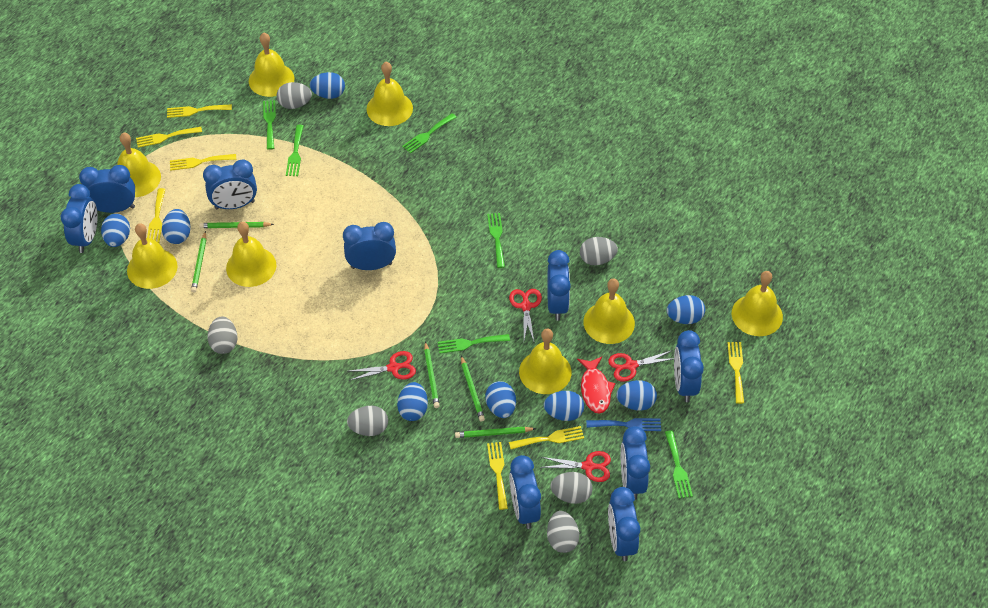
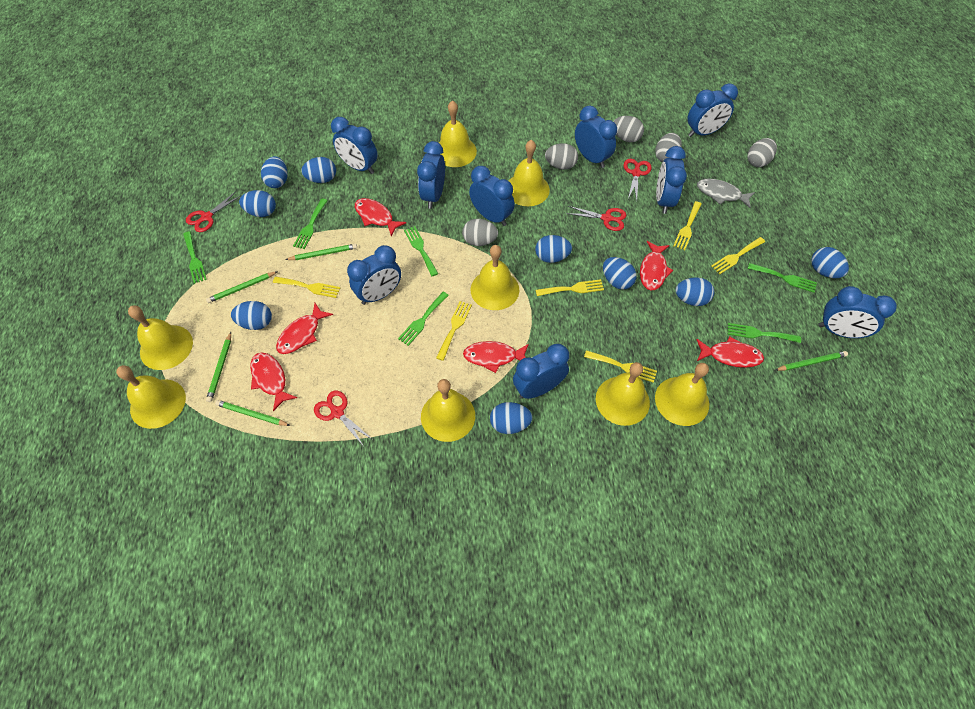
blue egg: [101,214,130,247] [162,209,191,244] [310,72,345,99] [397,382,428,421] [485,381,516,418] [544,391,584,421] [616,380,657,411] [667,295,705,324] = 8 -> [231,301,272,330] [239,190,276,217] [261,156,288,188] [301,157,336,183] [490,402,533,434] [535,235,572,263] [603,257,637,290] [675,277,714,306] [811,247,849,278] = 9
blue fork: [586,418,661,431] = 1 -> none = 0
grey egg: [207,316,238,354] [277,82,312,109] [347,406,388,436] [547,511,579,553] [550,472,592,504] [580,237,618,265] = 6 -> [462,219,498,246] [545,143,578,170] [613,116,644,142] [655,133,682,162] [747,138,777,167] = 5
grey fish: none = 0 -> [697,179,755,208] = 1
red fish: [577,357,615,413] = 1 -> [250,353,297,411] [276,303,333,354] [355,198,406,236] [463,341,529,373] [640,241,673,290] [697,337,764,368] = 6
yellow fork: [136,127,202,148] [147,188,165,243] [167,104,232,118] [170,154,236,171] [487,442,508,510] [509,426,584,449] [728,342,744,404] = 7 -> [273,277,340,298] [436,301,472,361] [536,279,604,296] [584,350,657,383] [673,201,702,250] [711,237,765,274] = 6

